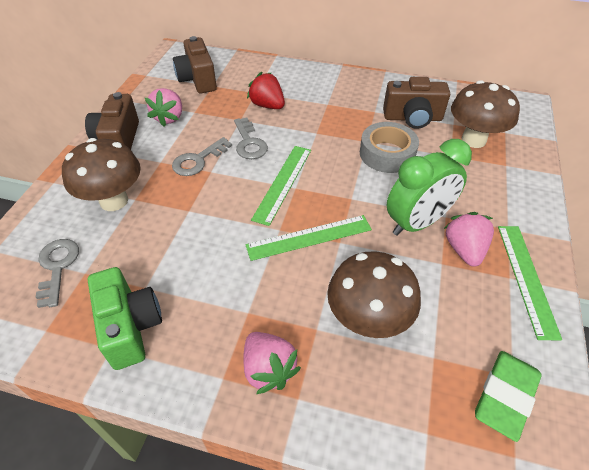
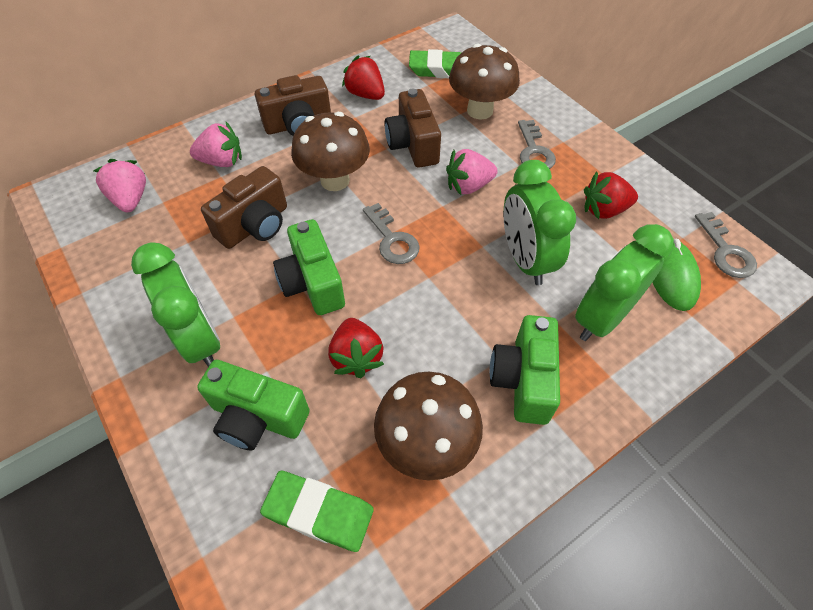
green camera: [88,267,162,370] = 1 -> [197,360,310,451] [273,219,345,315] [489,315,560,425] = 3
green clock: [386,139,472,236] = 1 -> [131,242,220,367] [504,160,576,285] [575,224,674,341] = 3
green eraser: [475,351,542,442] = 1 -> [260,471,374,552] [409,49,461,78] = 2
green mouse: none = 0 -> [653,239,701,311] = 1
green ruler: [245,215,372,261] [251,146,311,226] [498,226,562,341] = 3 -> none = 0
grey tape: [360,122,419,173] = 1 -> none = 0
red strawberry: [247,72,285,109] = 1 -> [328,318,384,378] [342,55,385,100] [584,171,638,219] = 3

